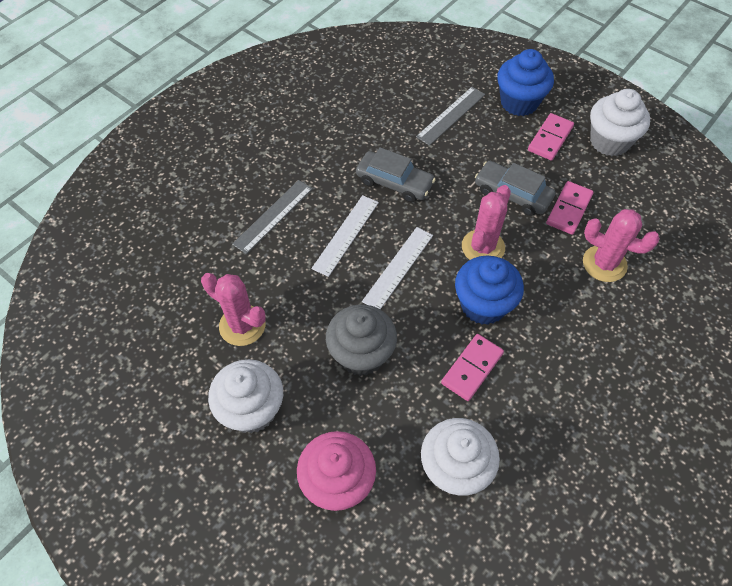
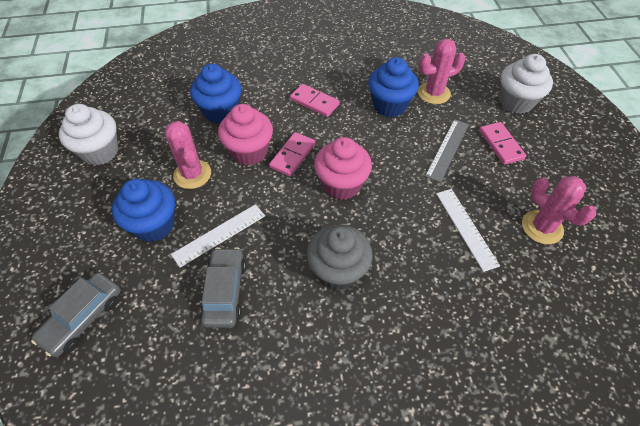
blue cupcake: [455,256,524,325] [497,49,554,116] = 2 -> [112,178,175,242] [190,64,242,124] [368,57,419,117] = 3
grey ruler: [232,180,313,254] [416,87,485,146] = 2 -> [425,119,469,183] = 1
pink cupcake: [297,431,376,511] = 1 -> [218,104,273,165] [314,137,372,200] = 2
white cupcake: [208,359,283,433] [421,418,500,496] [590,89,650,156] = 3 -> [59,104,118,165] [500,54,553,114] = 2

